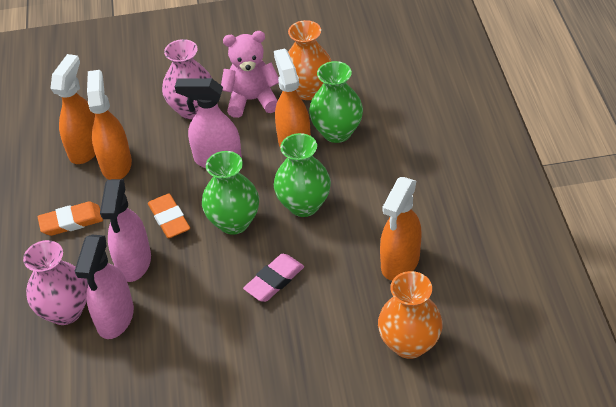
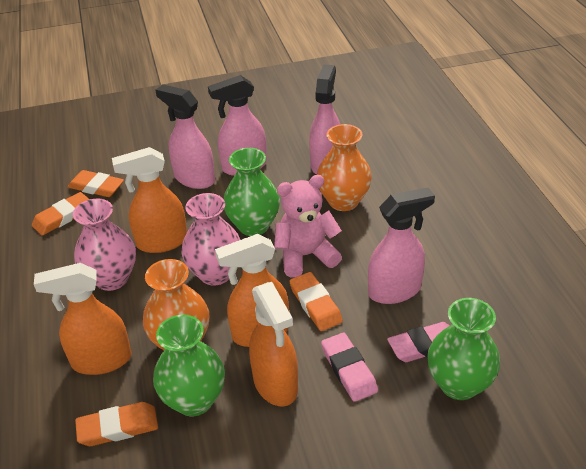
orange eraser: [38,202,103,236] [148,194,190,238] = 2 -> [32,192,90,236] [68,170,124,197] [75,402,158,446] [289,272,343,331] = 4
pink eraser: [243,254,304,302] = 1 -> [321,333,378,402] [387,322,450,362] = 2
pink spray bottle: [75,235,134,339] [100,179,151,282] [175,78,242,168] = 3 -> [156,85,215,189] [208,75,267,176] [309,65,340,175] [368,188,435,304] = 4

